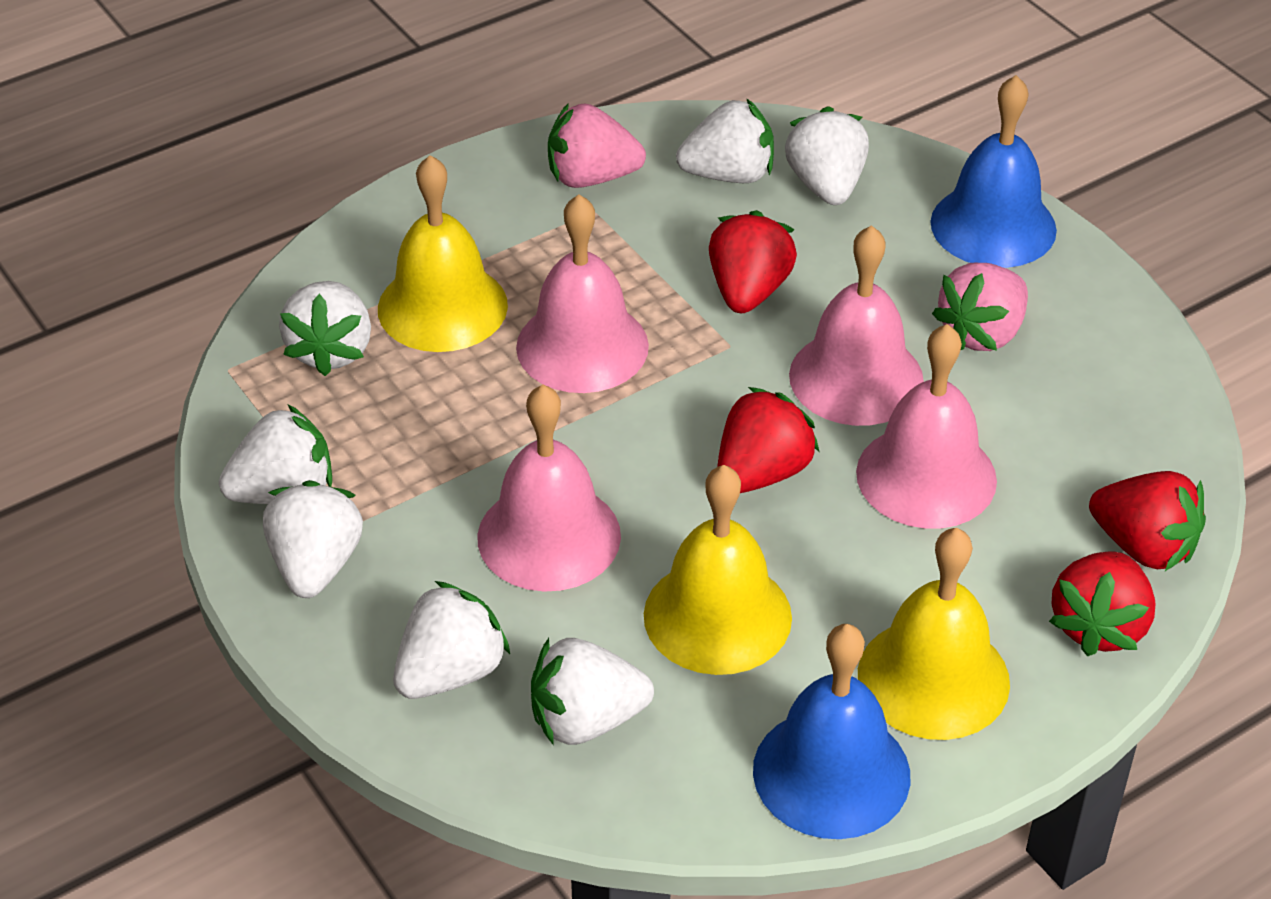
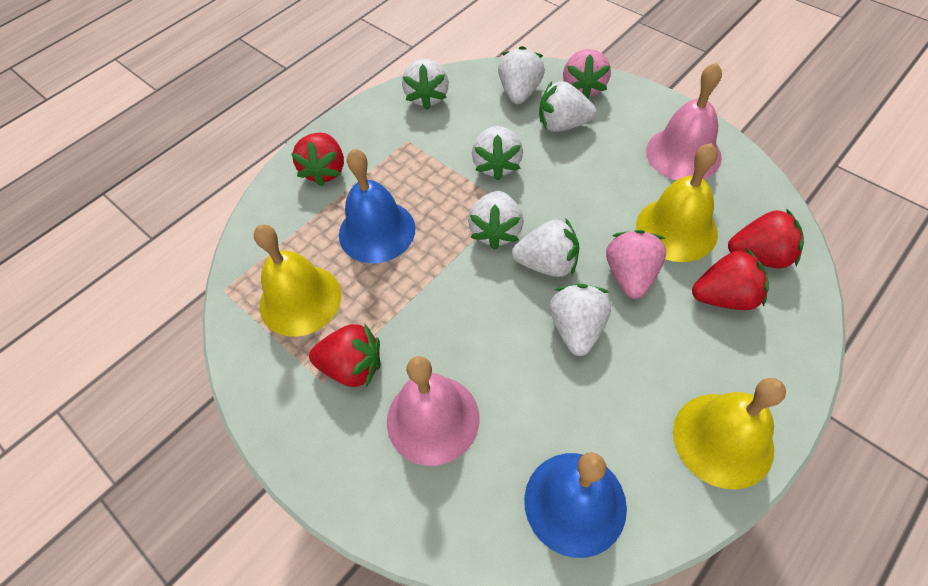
pink bell: [477,384,621,592] [516,194,649,393] [789,225,924,426] [856,324,997,528] = 4 -> [387,356,480,466] [646,63,722,180] = 2

